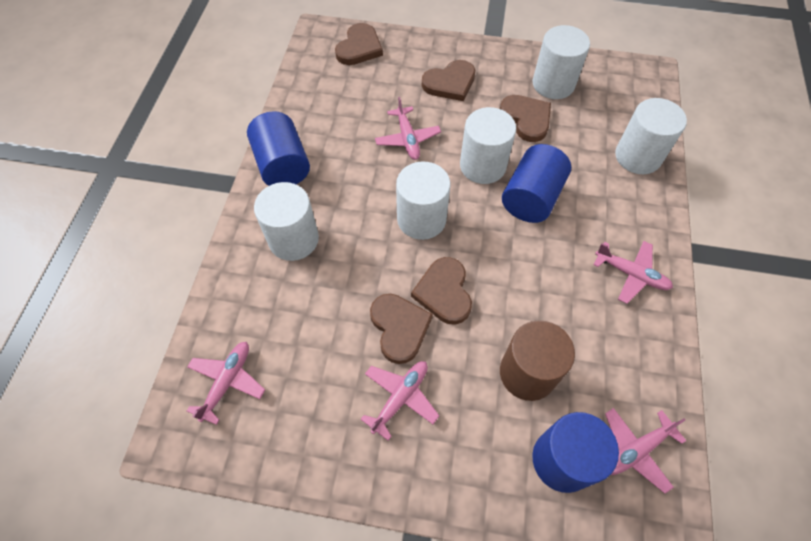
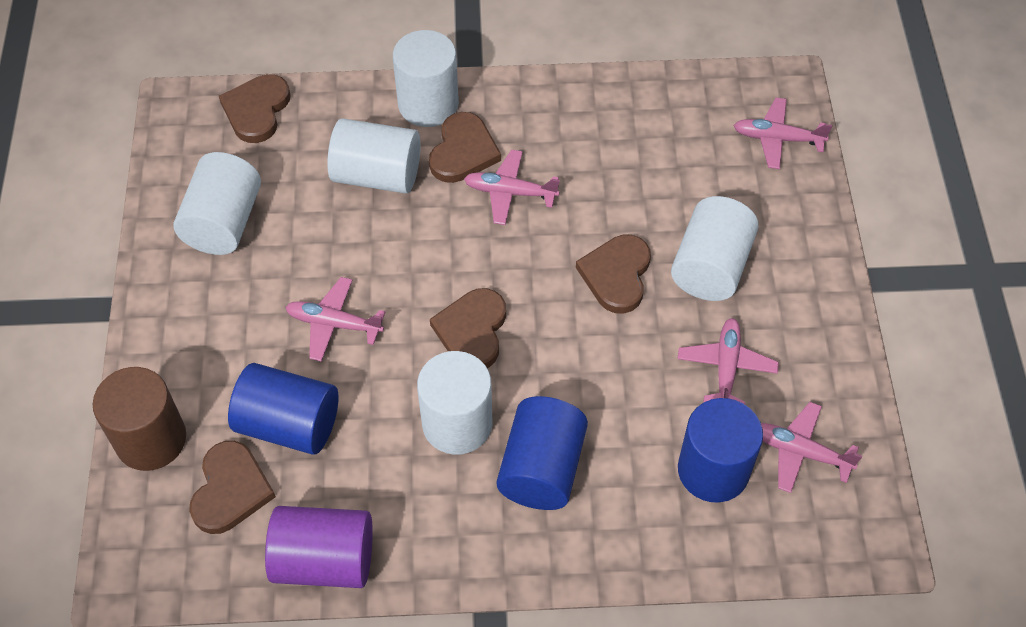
purple cylinder: none = 0 -> [265,506,373,588] = 1

